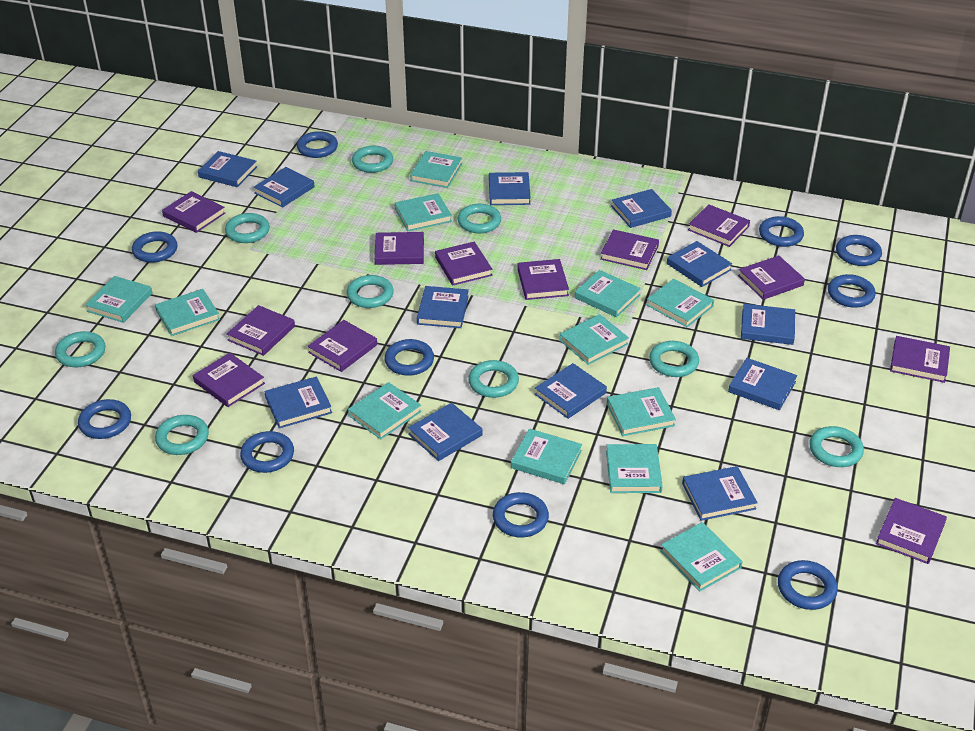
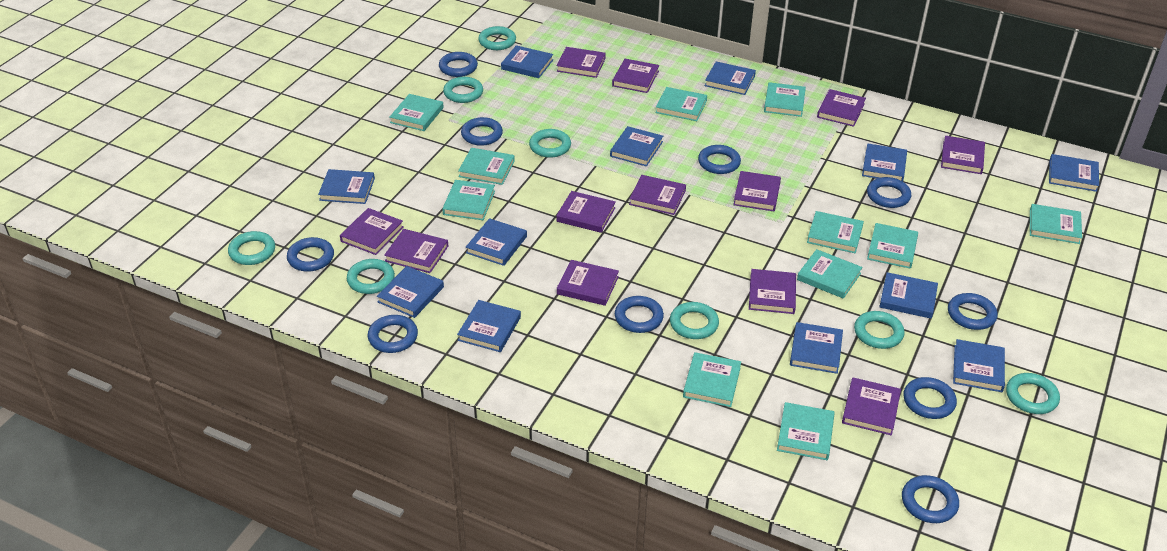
turquoise book: [85,276,152,323] [155,289,220,336] [348,382,422,440] [395,193,452,231] [410,151,462,188] [511,429,582,484] [559,314,629,365] [575,270,641,317] [606,444,663,493] [607,387,676,436] [647,279,714,327] [660,522,743,592] = 12 -> [390,94,444,131] [442,180,495,220] [458,148,515,185] [655,87,707,121] [683,352,741,407] [764,82,806,117] [777,402,835,460] [797,249,862,299] [807,211,864,253] [867,223,918,269] [1030,204,1082,244] = 11
turquoise ring: [55,331,106,367] [155,415,209,455] [225,213,270,243] [347,275,394,308] [352,146,393,173] [457,204,501,233] [468,360,519,398] [649,341,699,377] [809,426,864,467] = 9 -> [228,231,275,265] [347,259,395,294] [443,77,483,103] [478,26,516,50] [529,129,571,158] [670,302,719,339] [854,311,905,349] [1006,373,1060,414] = 8

